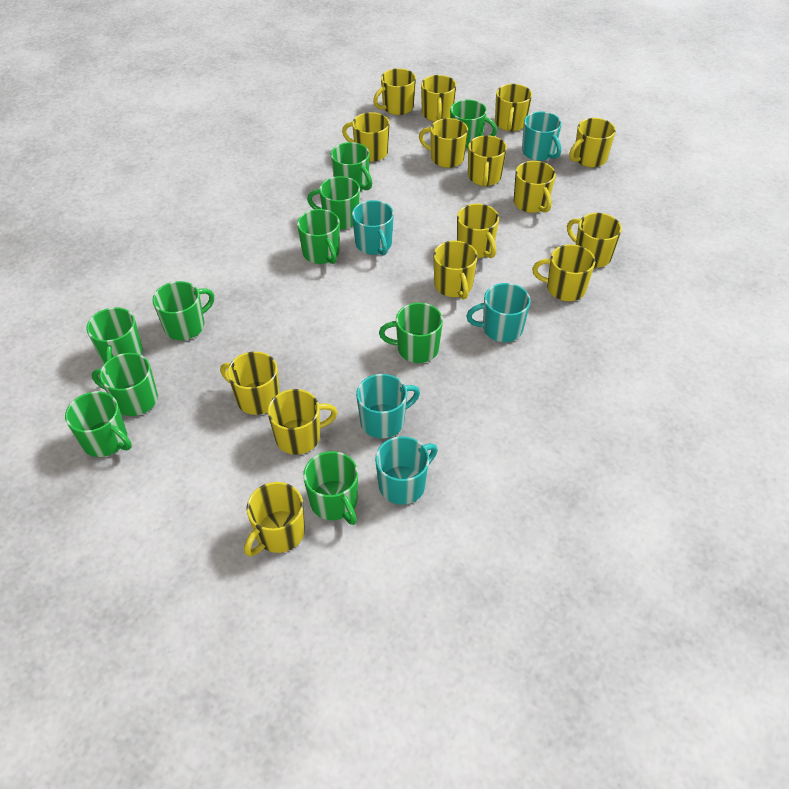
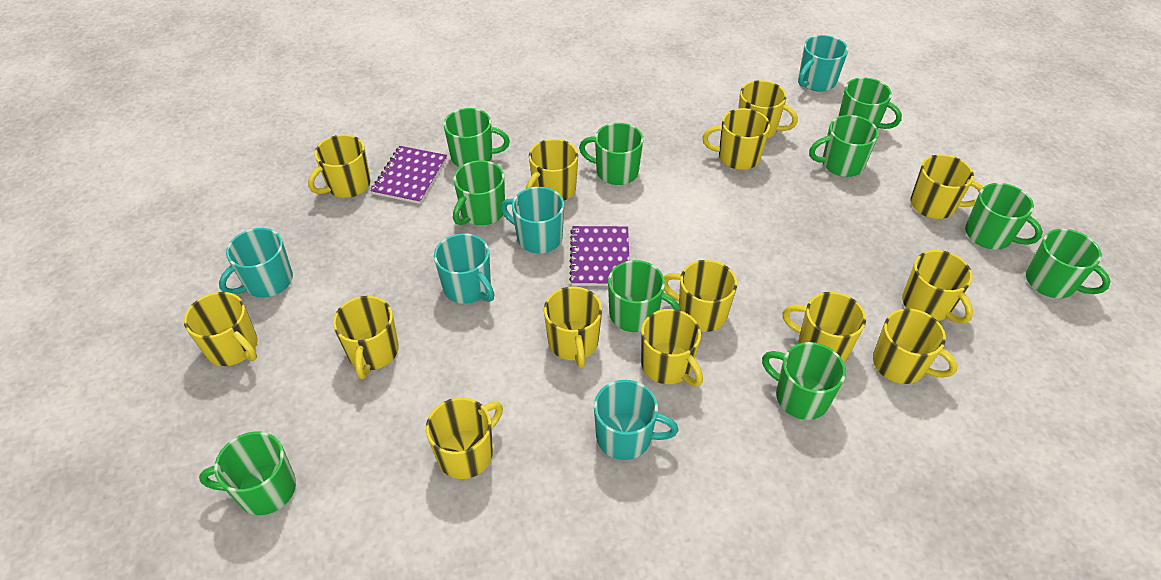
purple notebook: none = 0 -> [371,146,447,204] [569,226,629,286] = 2
yellow mug: [220,351,280,415] [244,482,305,556] [268,389,338,455] [342,112,390,162] [373,68,416,115] [419,118,468,168] [421,75,457,122] [434,241,478,300] [457,204,499,258] [468,135,507,187] [495,84,532,131] [514,161,556,213] [532,244,595,301] [567,213,622,268] [569,118,616,167] = 15 -> [184,292,258,366] [308,135,371,198] [333,296,399,379] [426,398,503,479] [526,139,578,200] [544,286,602,368] [641,309,703,386] [664,260,737,332] [702,108,770,170] [738,80,798,139] [783,292,866,362] [873,308,958,384] [902,250,973,324] [910,154,983,219] = 14

